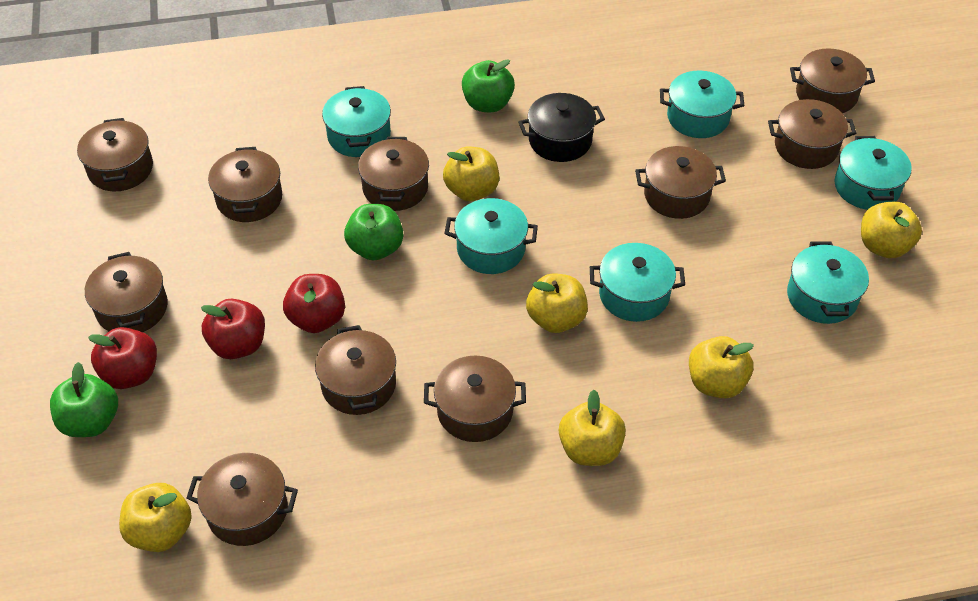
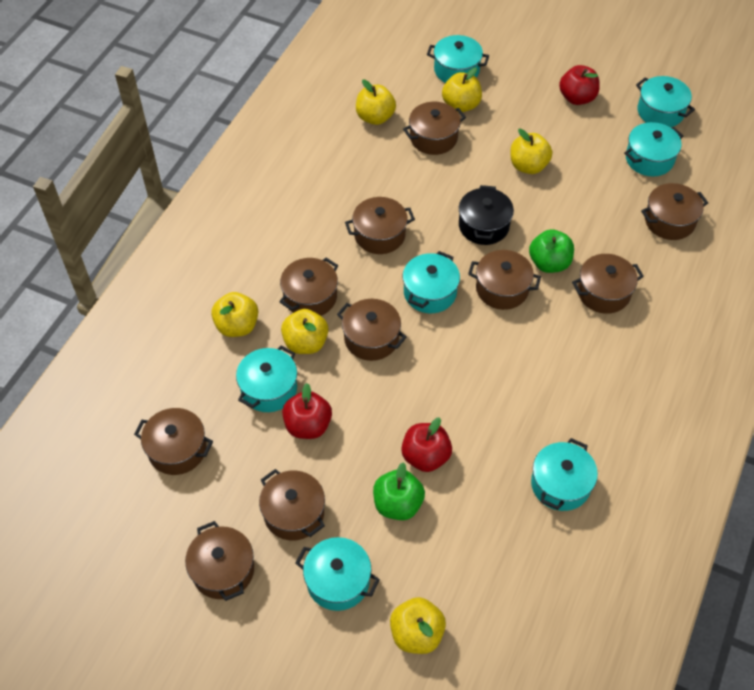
green apple: [50,362,118,437] [344,204,403,261] [462,59,515,112] = 3 -> [373,462,425,520] [529,229,574,273] = 2
turquoise pot: [322,86,391,157] [444,198,538,274] [590,243,685,322] [660,71,744,138] [787,241,869,324] [834,136,912,210] = 6 -> [236,346,297,412] [296,537,380,611] [403,251,460,313] [427,35,489,83] [531,438,598,511] [624,122,683,177] [636,76,695,127] = 7

